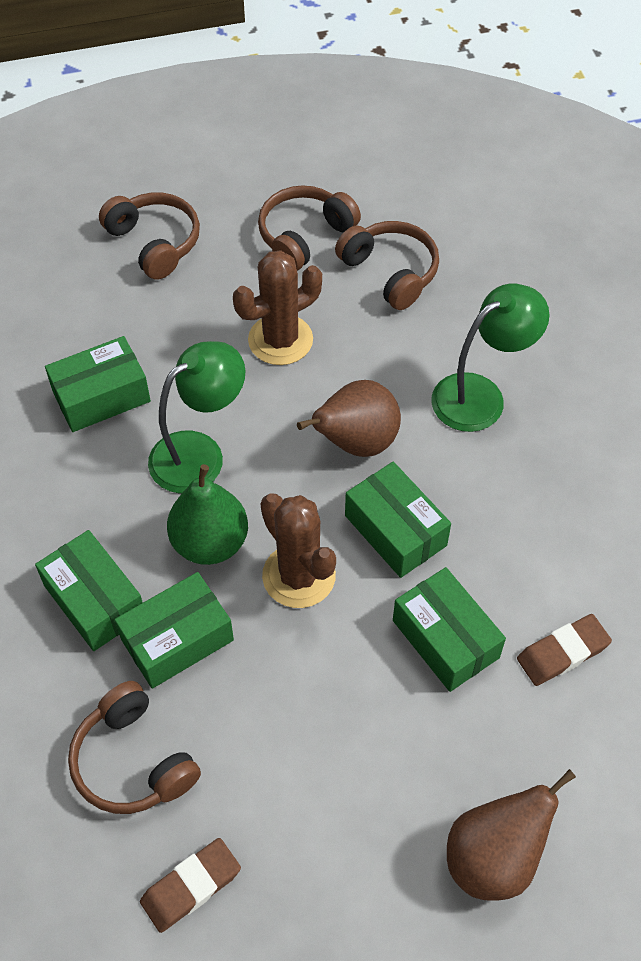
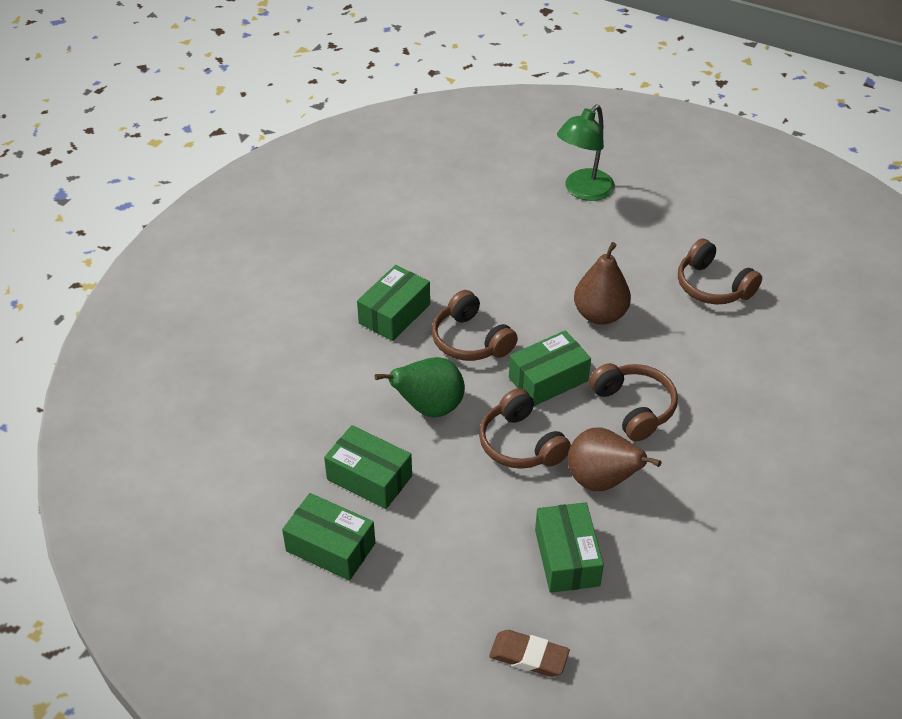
brown cactus: [233,250,322,365] [260,494,336,608] = 2 -> none = 0
brown eraser: [140,838,241,933] [517,614,612,686] = 2 -> [489,630,570,677] = 1
green lamp: [148,341,245,493] [431,284,549,432] = 2 -> [557,105,615,201] = 1

